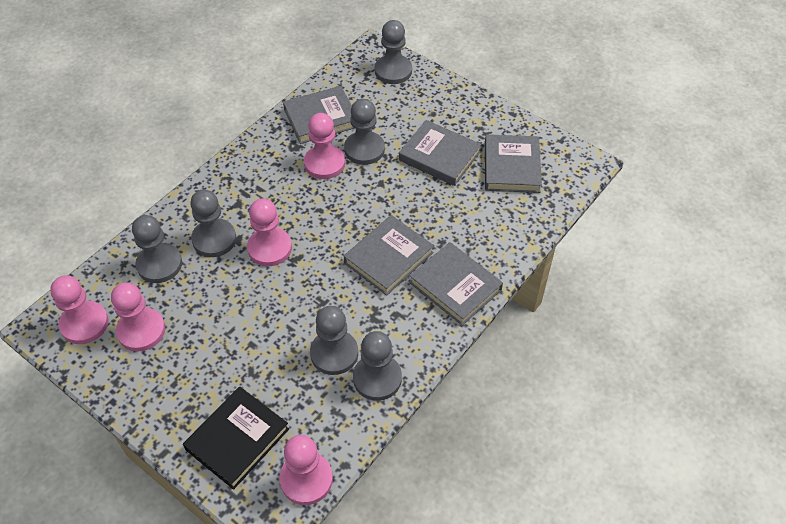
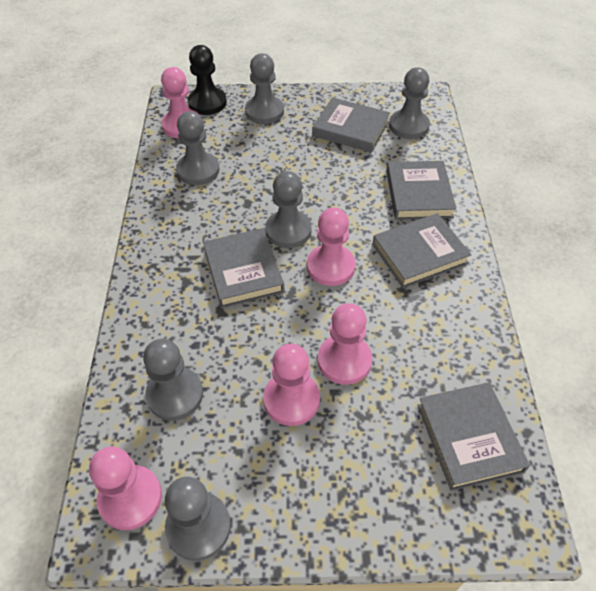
black book: [183,386,289,490] = 1 -> none = 0
black pawn: none = 0 -> [188,45,227,115] = 1

